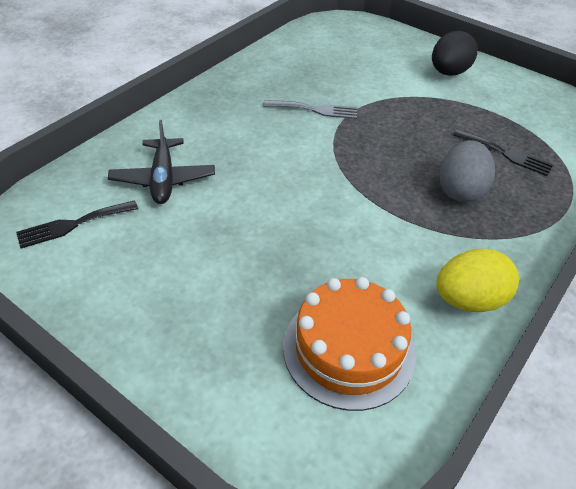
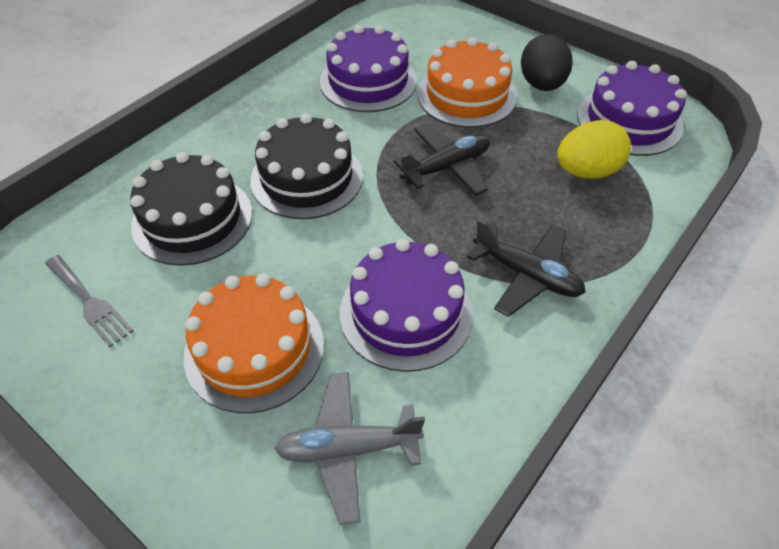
black cake: none = 0 -> [130,152,252,266] [250,113,363,219] = 2
black fork: [16,200,138,249] [453,129,553,176] = 2 -> none = 0
black plane: [108,120,215,204] = 1 -> [393,124,490,195] [467,219,586,317] = 2
grey egg: [439,140,495,202] = 1 -> none = 0
grey plane: none = 0 -> [274,372,425,525] = 1
orange cake: [283,277,416,411] = 1 -> [184,274,324,413] [417,37,517,128] = 2
purple cake: none = 0 -> [320,25,417,112] [340,239,473,372] [577,61,687,156] = 3

